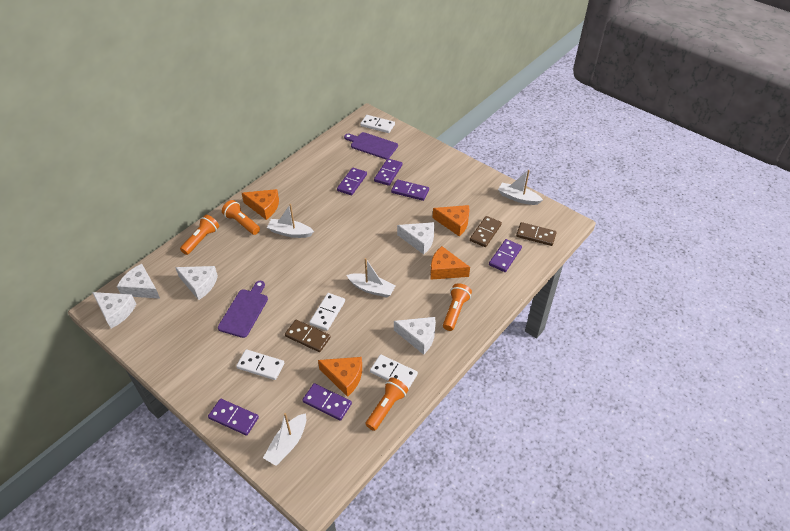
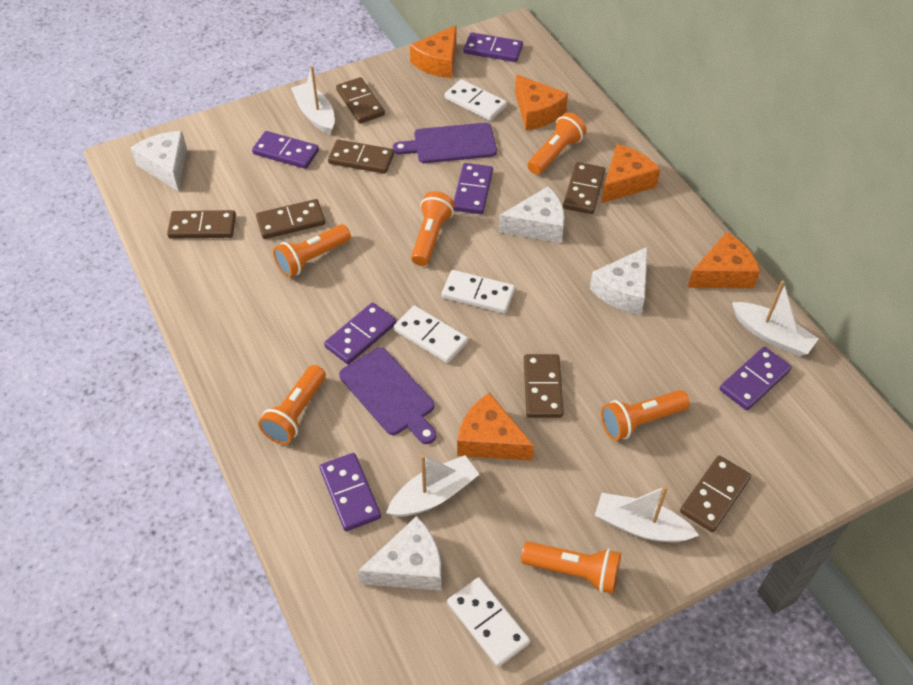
brown domino: [285,320,331,352] [470,216,502,247] [516,222,557,246] = 3 -> [167,210,236,239] [256,199,325,239] [328,139,394,174] [336,77,385,124] [524,354,564,418] [563,162,606,214] [680,455,751,532] = 7
orange cheese: [242,189,279,220] [318,357,362,397] [430,246,470,280] [433,205,470,237] = 4 -> [410,25,456,78] [457,393,534,461] [515,74,568,130] [601,144,660,203] [687,232,760,288] = 5
orange flashlight: [180,215,219,255] [222,200,260,235] [365,377,408,431] [443,283,472,331] = 4 -> [258,365,326,444] [273,224,351,278] [411,191,455,266] [521,542,621,594] [527,112,587,175] [601,390,690,441] = 6
white cheese: [92,292,136,328] [117,264,160,299] [175,266,218,300] [394,317,436,355] [397,222,435,255] = 5 -> [130,131,187,191] [358,516,441,591] [499,186,565,243] [590,247,648,314] = 4

